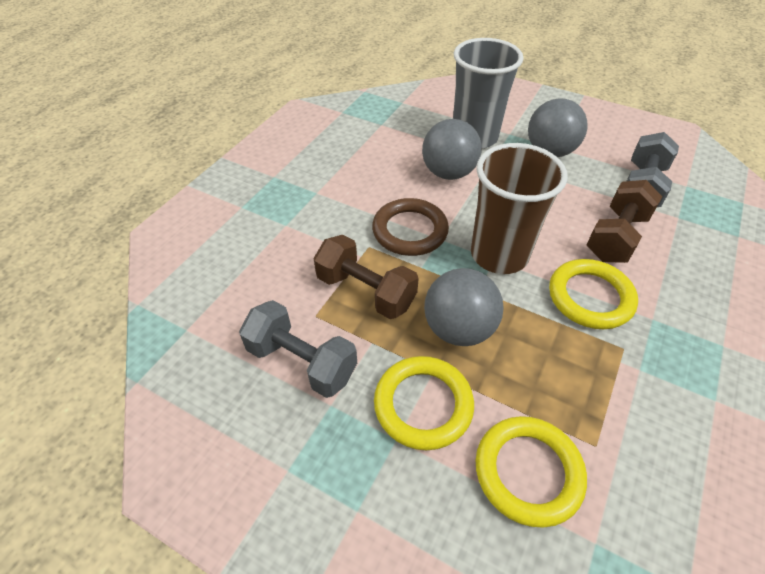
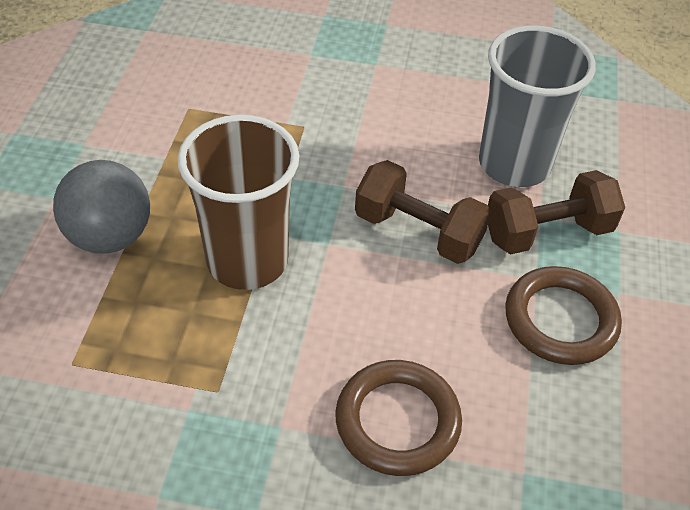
brown ring: [372,198,449,256] = 1 -> [335,360,462,476] [505,266,622,365] = 2
grey ball: [422,119,482,180] [424,268,504,346] [528,98,588,157] = 3 -> [53,160,150,254] = 1
grey dumbbell: [239,300,357,398] [627,132,679,207] = 2 -> none = 0
yellow ring: [374,356,474,450] [476,416,587,528] [549,259,638,329] = 3 -> none = 0

